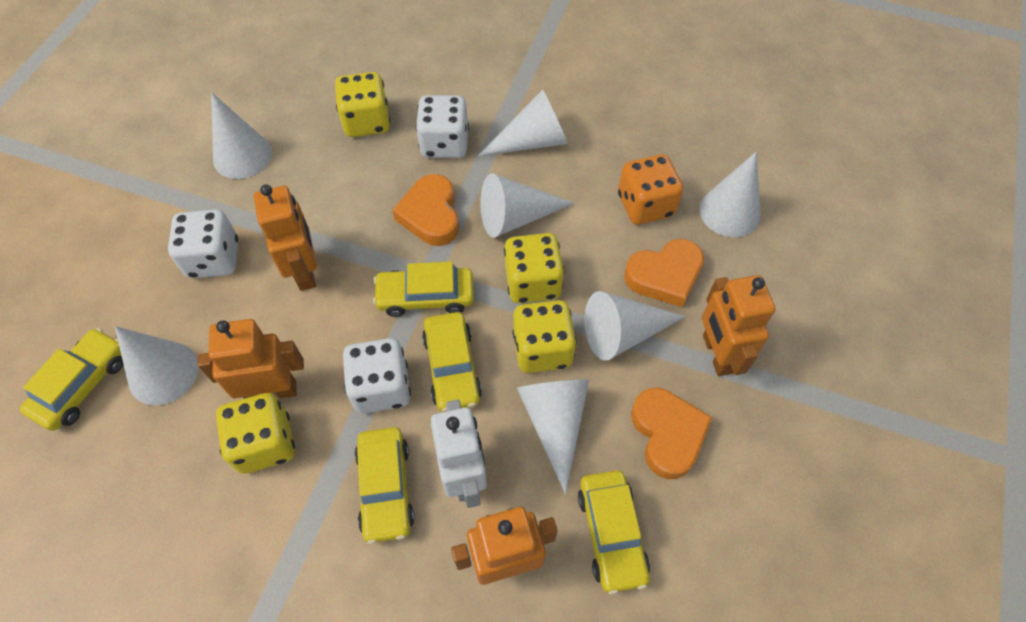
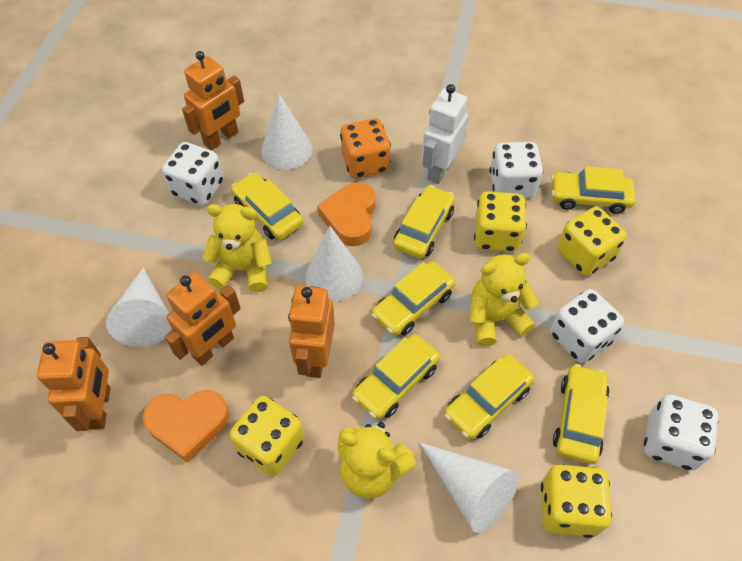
orange heart: [392,174,459,246] [624,239,704,307] [631,388,713,479] = 3 -> [142,390,229,463] [317,182,376,246] = 2
white cone: [115,326,198,405] [211,92,272,179] [478,89,568,156] [480,173,575,238] [517,380,589,494] [584,291,686,361] [699,152,761,237] = 7 -> [106,267,171,347] [261,93,313,170] [305,226,363,302] [419,442,519,533] = 4
white dice: [168,210,238,278] [343,338,411,414] [416,95,469,158] = 3 -> [162,142,224,206] [489,142,543,198] [550,289,624,363] [644,395,718,470] = 4
yellow car: [20,328,124,431] [355,427,415,544] [373,261,474,317] [422,312,482,412] [578,470,650,594] = 5 -> [231,173,303,240] [352,334,440,420] [371,261,455,336] [393,185,455,259] [444,354,534,440] [551,166,635,214] [553,364,610,464] = 7
yellow teddy bear: none = 0 -> [202,204,272,292] [338,422,415,498] [470,253,539,346] = 3

